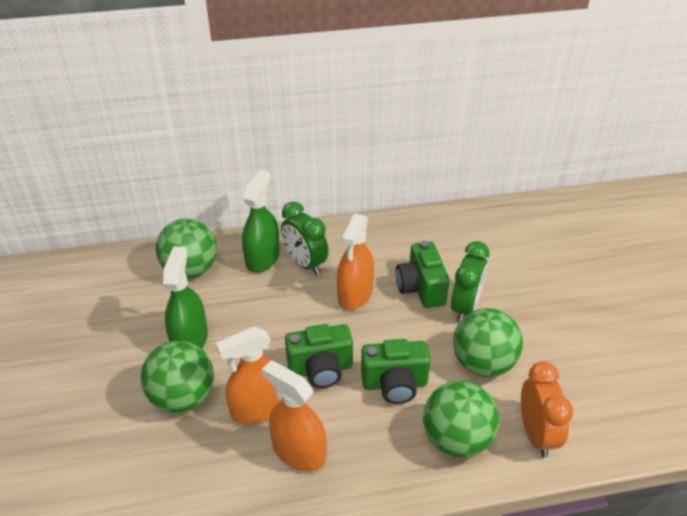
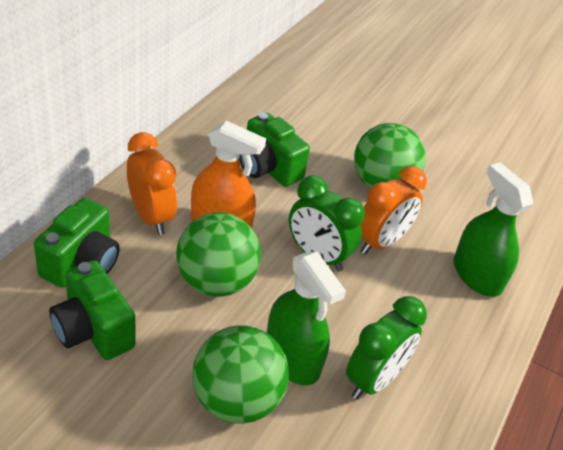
green ball: [140,341,214,413] [156,219,217,279] [423,381,499,458] [453,308,523,377] = 4 -> [176,212,261,297] [192,325,289,424] [354,123,426,188] = 3
orange clock: [521,361,573,458] = 1 -> [127,132,177,235] [361,166,427,254] = 2
orange spray bottle: [216,327,283,424] [262,361,327,472] [337,213,374,310] = 3 -> [191,121,266,228] = 1

